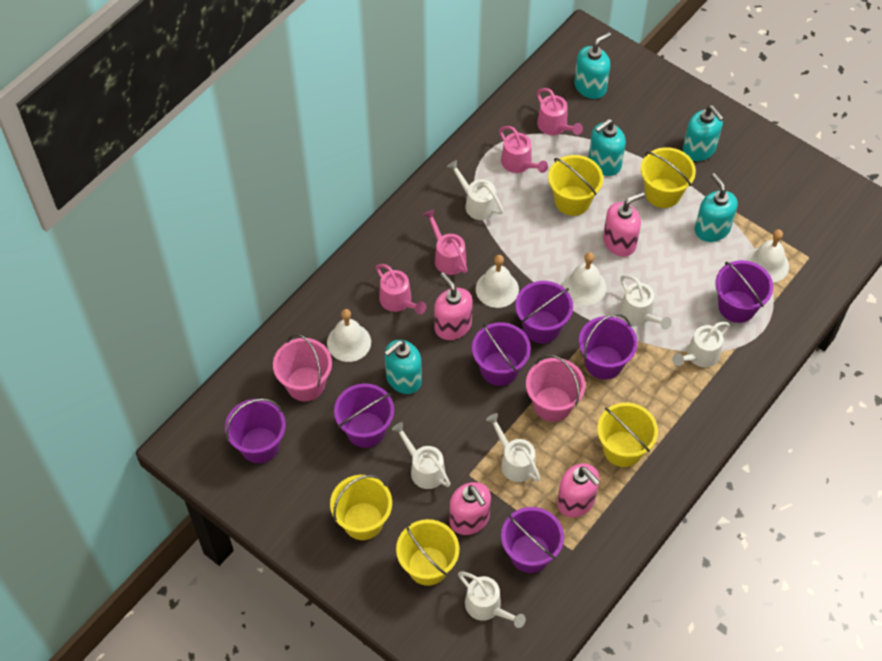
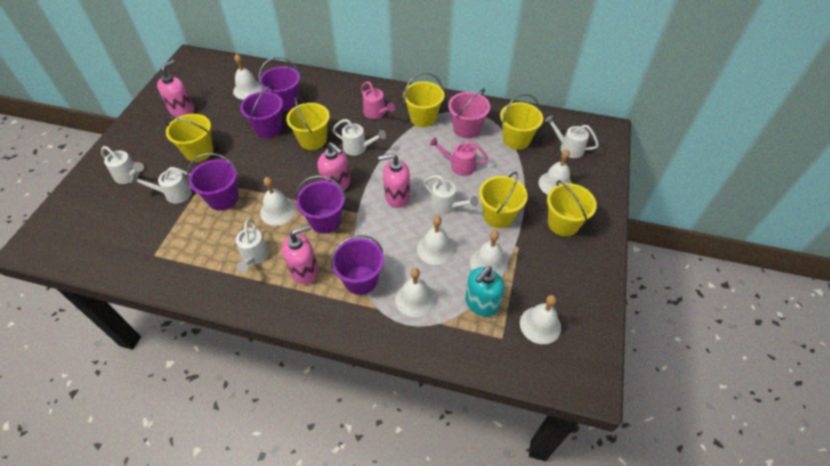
pink bucket: [273,334,332,401] [526,355,585,422] = 2 -> [448,88,490,139] = 1
pink watering can: [376,264,427,314] [423,209,467,275] [499,126,548,173] [537,88,583,135] = 4 -> [361,81,395,119] [430,137,488,176] = 2
purple bucket: [225,398,286,463] [334,383,394,448] [472,322,531,386] [501,507,564,573] [515,281,573,343] [579,314,638,380] [716,260,773,323] = 7 -> [187,153,239,211] [240,85,283,138] [259,57,300,111] [295,175,346,234] [331,235,384,295] = 5
turquoise soap dispenser: [384,340,422,394] [574,32,611,99] [588,119,626,176] [683,105,724,161] [695,173,738,242] = 5 -> [465,266,504,317] = 1
white bell: [327,309,371,362] [476,255,519,308] [563,252,606,305] [746,230,789,283] = 4 -> [233,54,263,100] [260,177,296,226] [395,268,435,317] [417,216,454,265] [470,231,508,277] [520,295,561,344] [538,149,572,195] = 7
yellow bucket: [330,475,392,540] [396,519,459,586] [548,155,603,216] [597,402,658,467] [641,147,696,208] = 5 -> [164,114,213,162] [286,96,330,150] [403,72,444,127] [479,172,528,228] [500,94,543,150] [547,180,597,236] = 6

